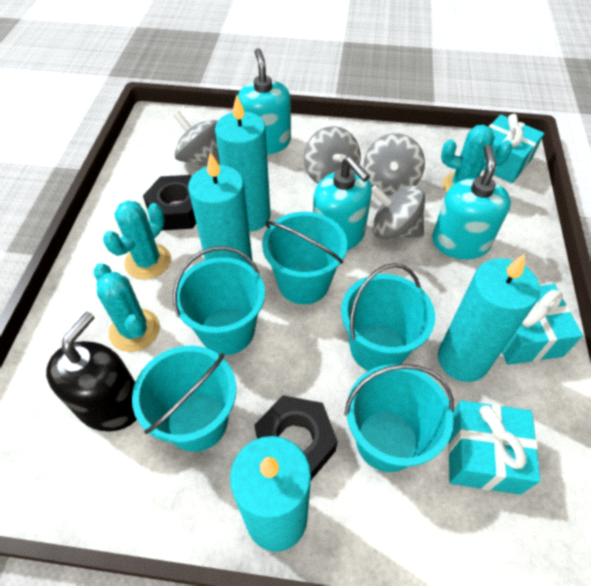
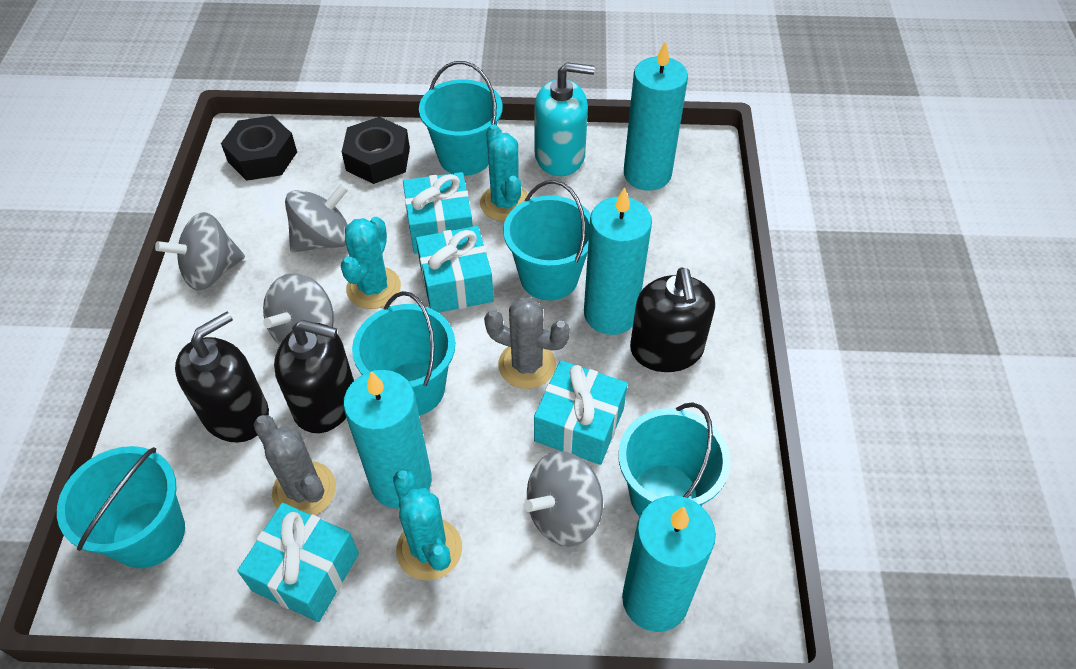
black soap dispenser: [46,312,137,431] = 1 -> [175,312,269,443] [274,320,354,433] [630,267,715,372] = 3
grey cactus: none = 0 -> [254,415,336,515] [484,297,570,389] = 2
turquoise gift: [448,401,540,495] [483,114,544,183] [502,284,583,365] = 3 -> [237,503,359,622] [403,172,473,254] [416,226,494,313] [534,360,628,465] = 4
turquoise soap dispenser: [238,48,291,154] [313,156,372,251] [432,145,511,259] = 3 -> [534,62,595,176] = 1

